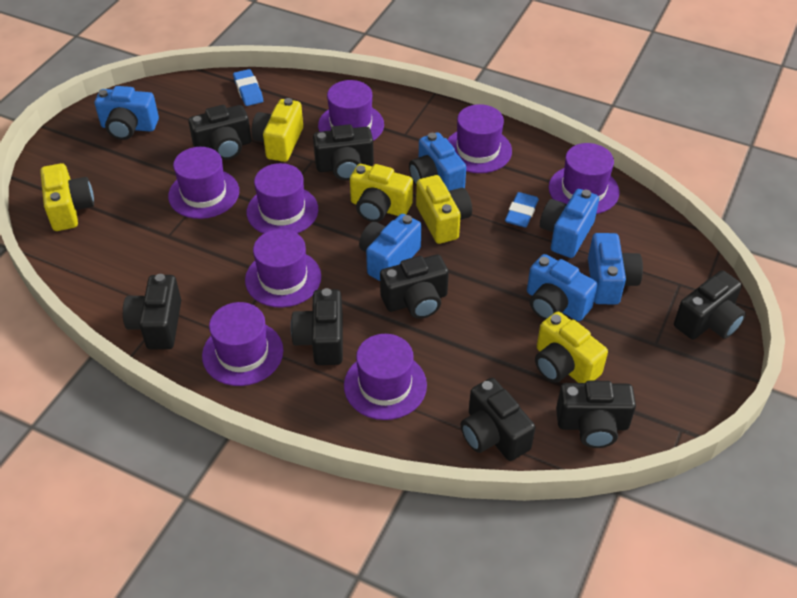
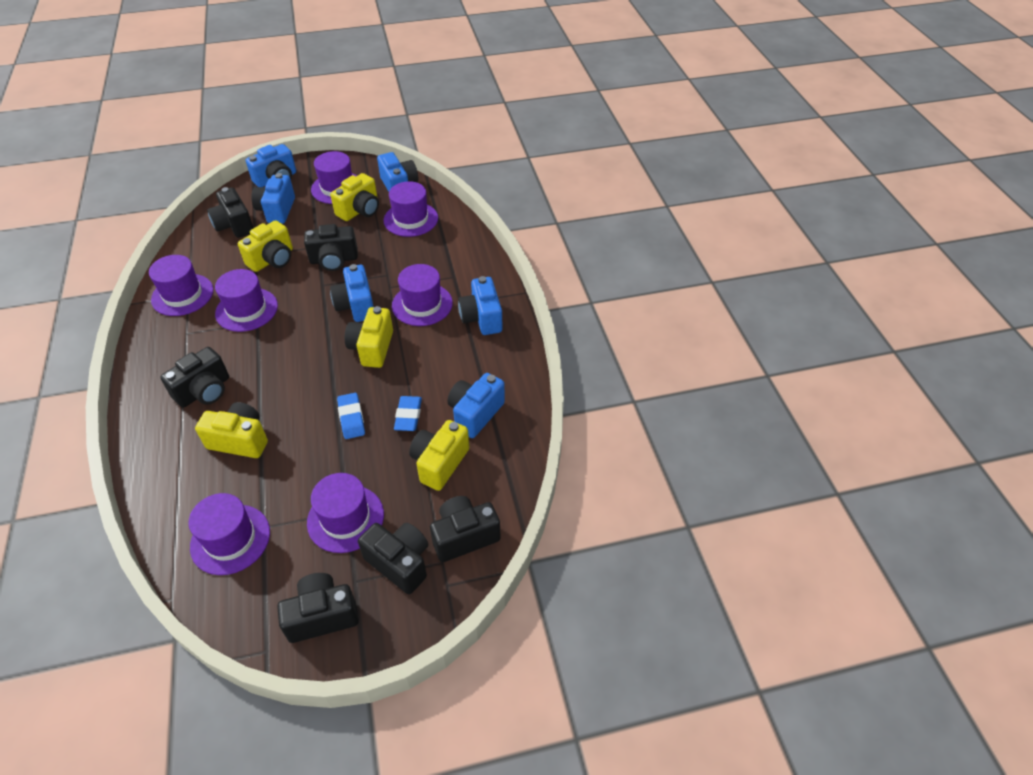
black camera: [123,274,181,349] [188,105,251,160] [291,288,343,365] [313,124,374,181] [380,254,449,319] [461,378,535,461] [556,381,636,448] [674,270,746,340] = 8 -> [160,347,229,408] [207,187,254,238] [277,573,359,643] [304,224,358,271] [358,523,428,594] [430,496,501,562] = 6
purple hat: [168,147,239,219] [202,302,283,386] [245,229,321,308] [247,163,318,234] [318,80,384,141] [344,334,427,420] [447,104,512,173] [549,143,620,214] = 8 -> [149,255,213,316] [189,493,270,575] [215,269,278,332] [307,473,384,553] [311,151,357,204] [384,181,438,237] [392,264,453,326] = 7

